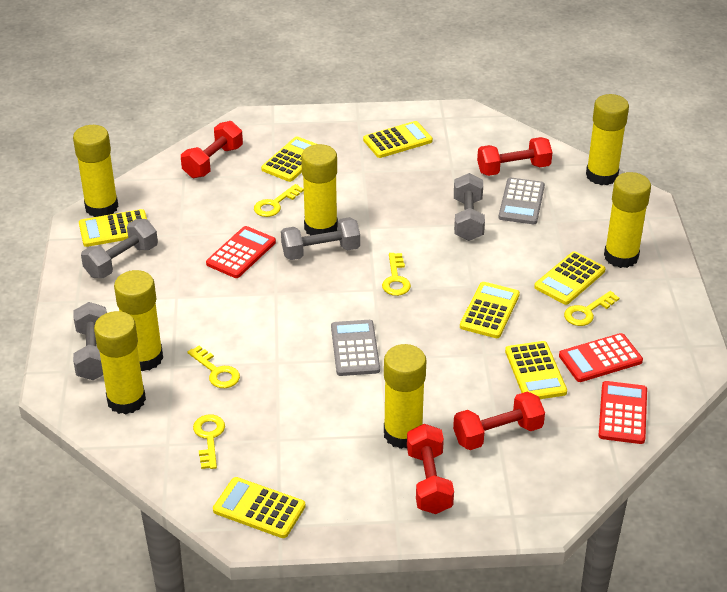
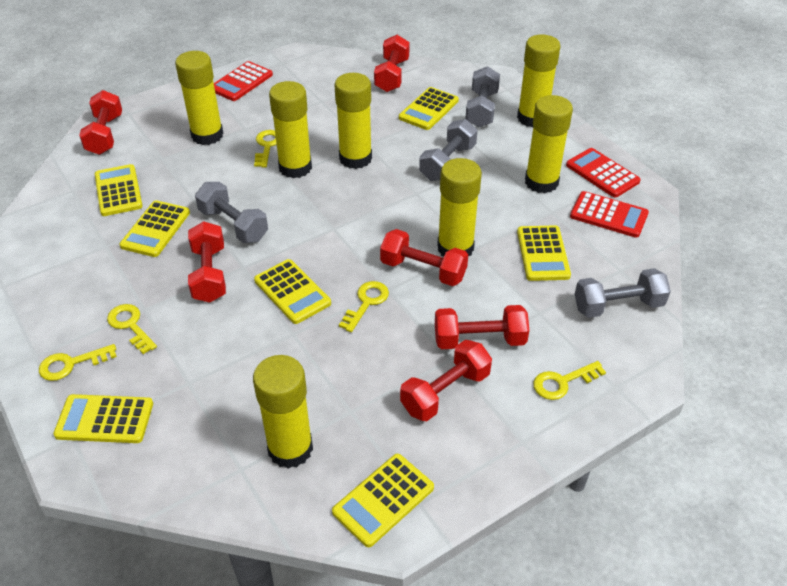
grey calculator: [331,320,380,376] [498,178,545,224] = 2 -> none = 0
red dumbbell: [181,121,243,178] [407,424,454,514] [453,391,545,450] [477,137,553,176] = 4 -> [79,90,122,155] [188,221,226,303] [374,35,410,92] [380,229,468,286] [400,340,492,421] [435,305,529,349] = 6

